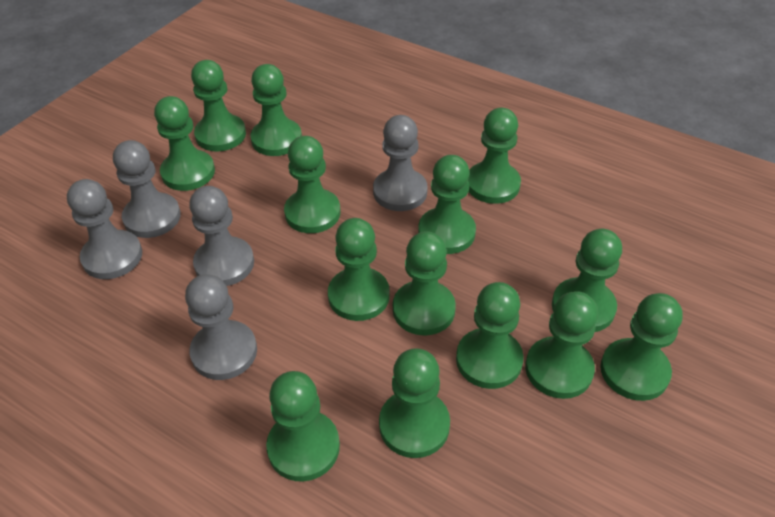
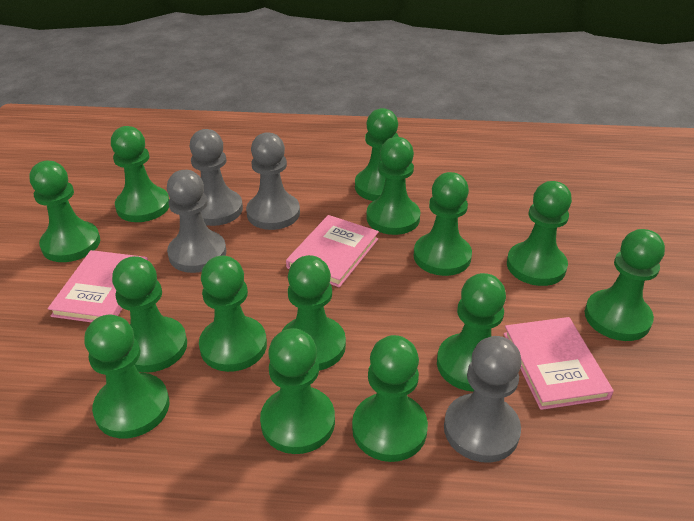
grey pawn: [67,179,142,279] [113,140,181,238] [185,274,257,380] [189,186,254,286] [373,115,428,211] = 5 -> [167,170,226,273] [189,129,243,226] [246,132,300,230] [444,336,522,463] = 4
pink book: none = 0 -> [48,250,148,322] [286,215,379,287] [503,317,614,410] = 3

